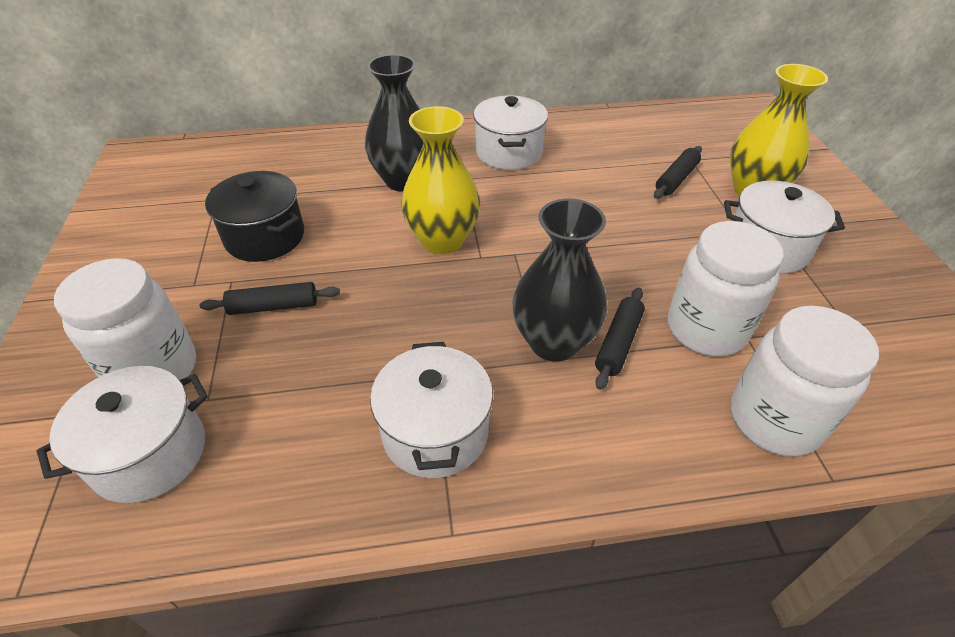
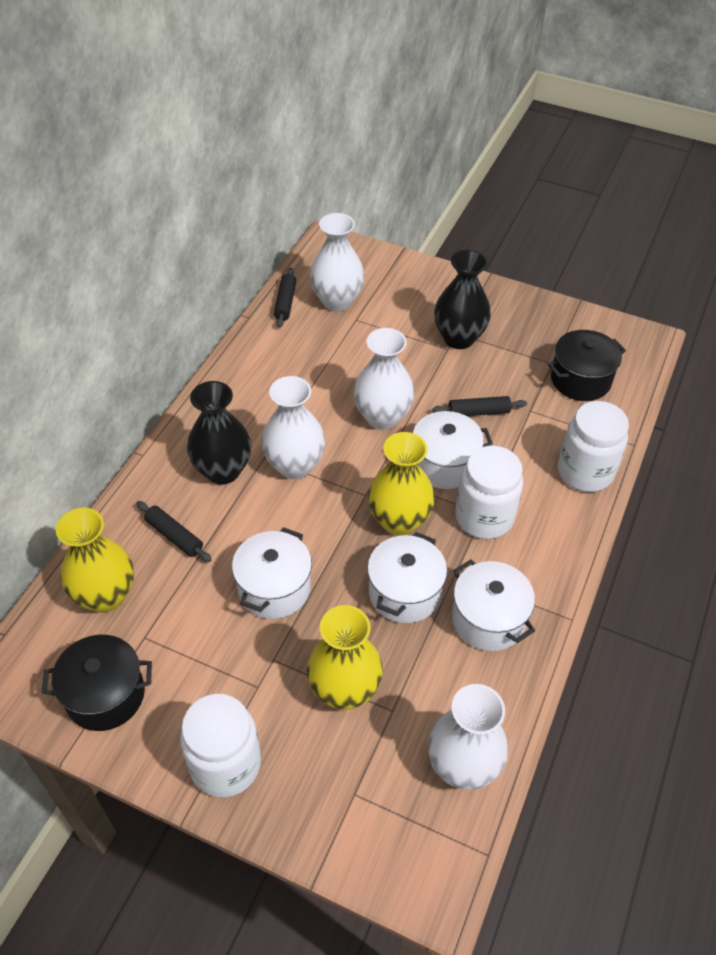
black pot: [205,171,304,262] = 1 -> [42,635,152,731] [548,330,626,401] = 2
white vase: none = 0 -> [261,376,325,479] [310,213,365,311] [353,328,414,430] [428,684,508,790] = 4
yellow vase: [401,106,480,254] [730,64,828,196] = 2 -> [56,508,134,613] [307,605,383,710] [368,432,435,536] = 3

